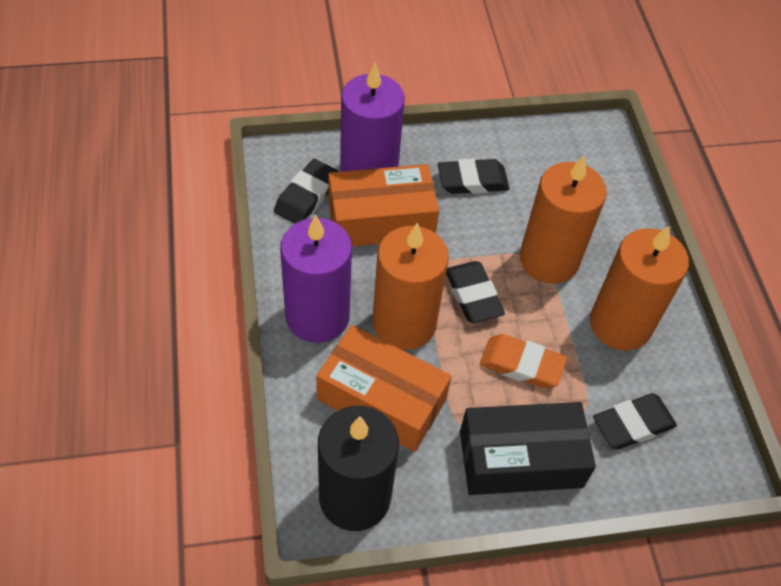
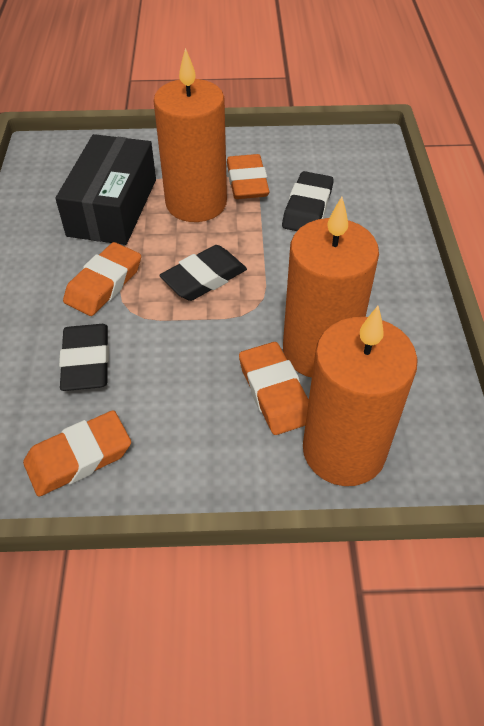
black candle: [318,406,399,531] = 1 -> none = 0
black eraser: [274,159,339,224] [438,159,510,194] [446,261,505,323] [593,393,677,450] = 4 -> [59,324,109,391] [159,245,247,301] [282,171,334,231] = 3
orange box: [316,325,452,452] [328,164,439,247] = 2 -> none = 0
orange eraser: [480,334,567,388] = 1 -> [23,410,131,497] [63,242,141,316] [227,154,270,199] [239,342,309,435] = 4
purple candle: [280,214,352,343] [340,63,405,172] = 2 -> none = 0

